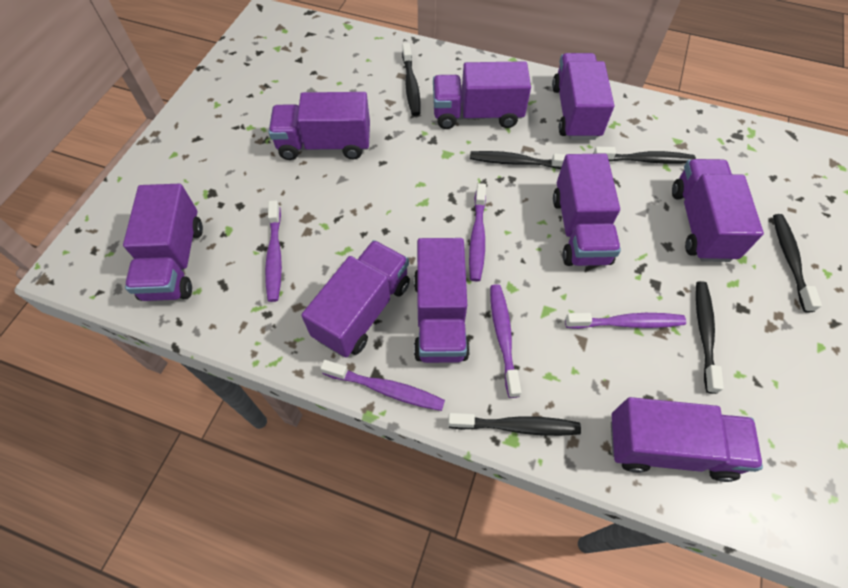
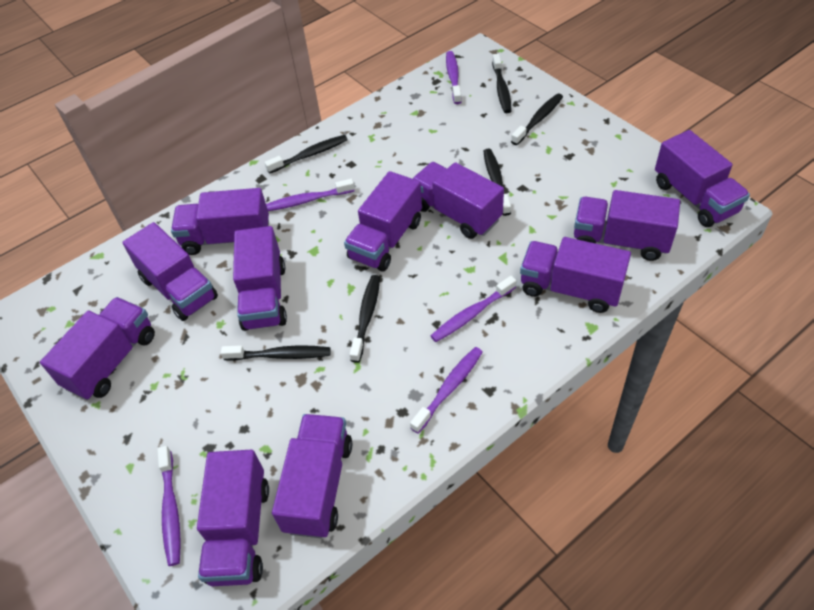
purple truck: [123,184,203,301] [269,92,370,160] [301,240,410,357] [414,238,470,363] [433,61,531,129] [552,53,614,140] [553,153,621,266] [611,397,763,482] [672,159,764,262] = 9 -> [40,297,155,400] [122,222,218,321] [171,188,269,255] [197,450,269,586] [233,226,287,331] [272,414,352,538] [344,171,422,272] [413,162,504,239] [520,237,631,313] [574,190,680,261] [655,130,750,227] = 11

